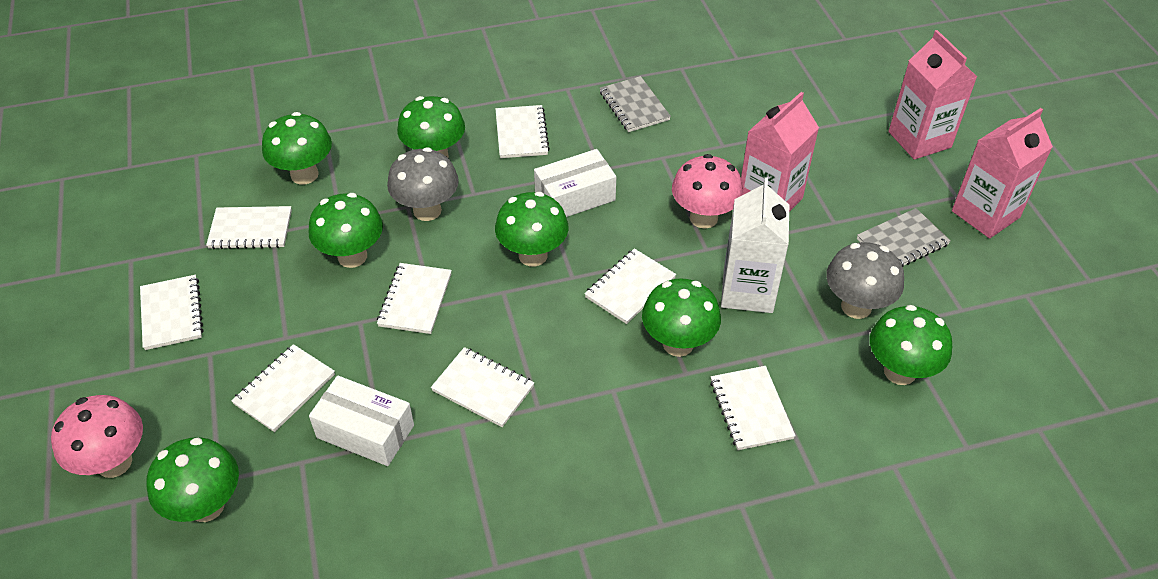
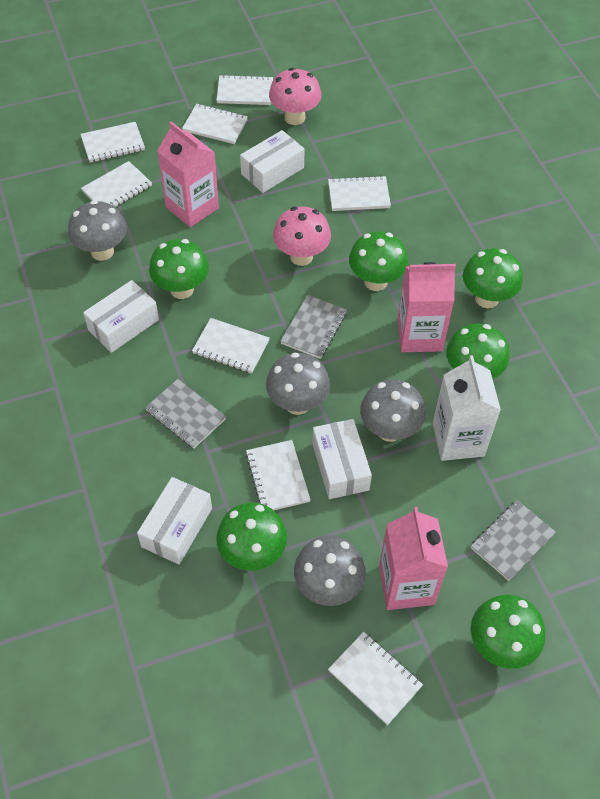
green mushroom: [147,437,239,522] [262,112,332,184] [309,193,383,268] [397,96,465,158] [495,192,569,266] [642,278,721,357] [870,305,952,385] = 7 -> [149,239,209,299] [216,502,287,571] [349,231,408,291] [446,324,510,379] [463,248,523,308] [471,595,545,669] = 6
grey mushroom: [387,147,459,221] [826,242,904,319] = 2 -> [68,200,127,261] [266,352,330,415] [294,536,366,606] [360,379,426,442] = 4
grey notebook: [600,76,671,132] [857,208,951,267] = 2 -> [145,379,226,448] [280,295,347,359] [471,500,556,581] = 3
white box: [309,375,414,466] [534,149,616,217] = 2 -> [83,280,159,353] [137,477,212,565] [240,130,304,193] [312,419,372,499] = 4

